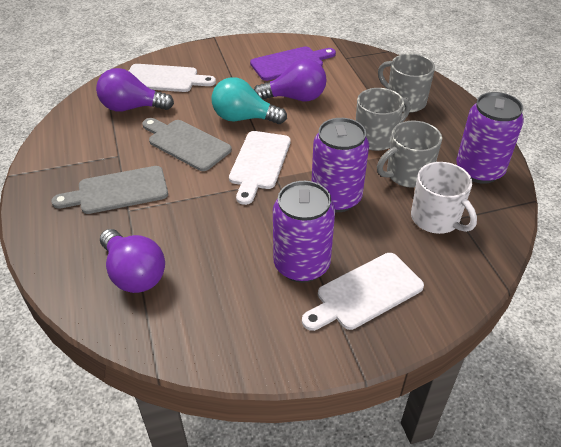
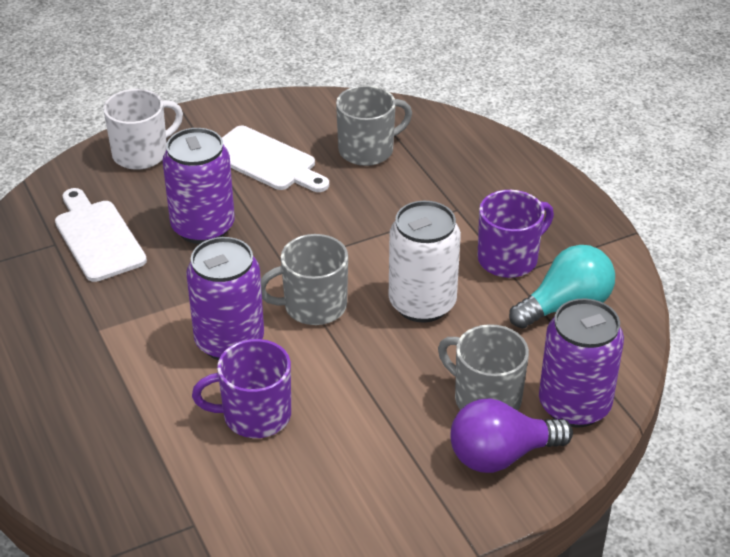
grey cutting board: [51,166,168,214] [142,118,232,171] = 2 -> none = 0
purple cutting board: [250,46,336,81] = 1 -> none = 0
purple light bulb: [96,68,174,112] [100,229,165,293] [254,59,327,101] = 3 -> [450,399,573,473] = 1
purple mug: none = 0 -> [192,339,291,438] [478,190,554,278] = 2
white can: none = 0 -> [389,201,461,323] = 1
white cutting board: [129,64,216,92] [229,131,291,205] [302,253,424,331] = 3 -> [55,188,147,282] [222,126,329,192] = 2

